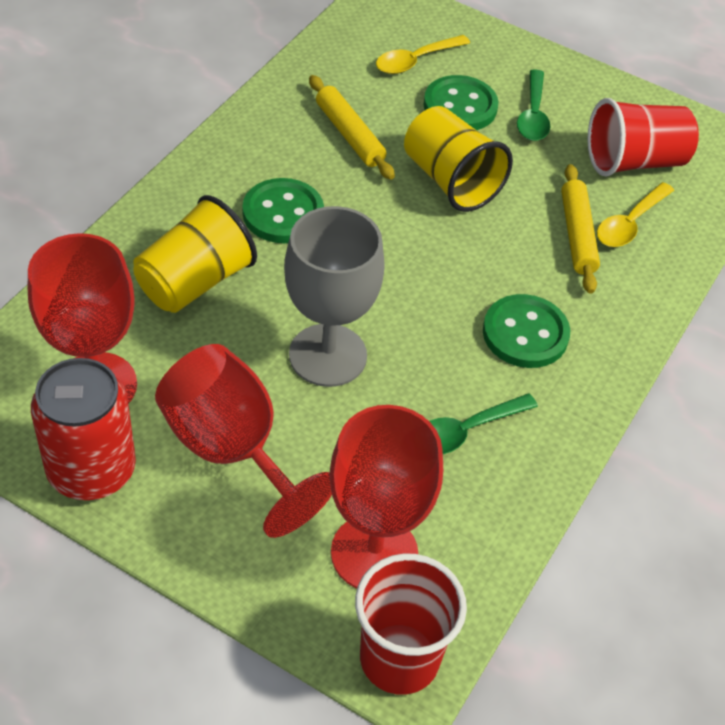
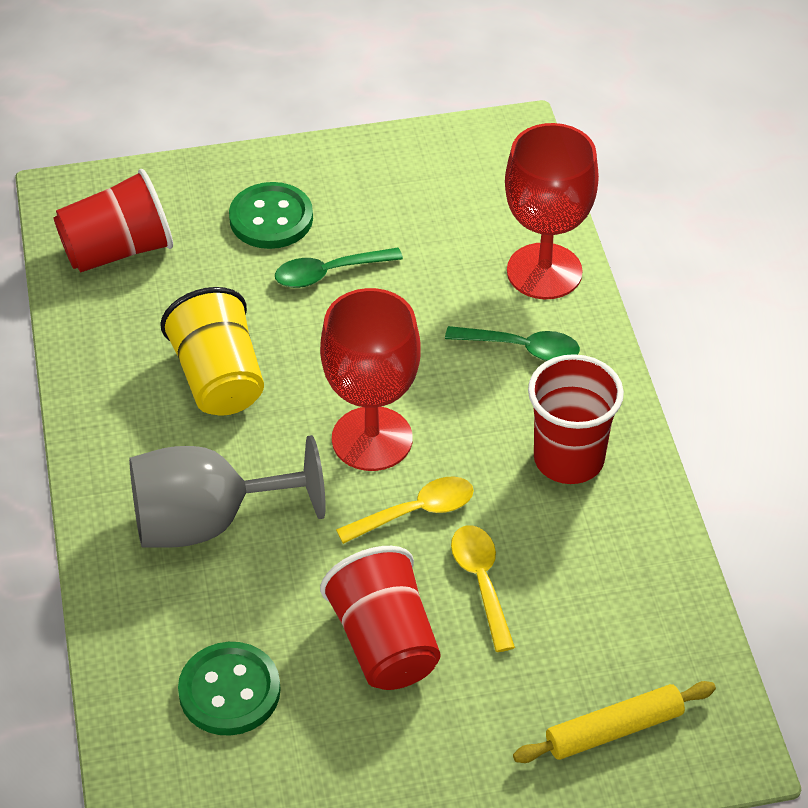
green button: [242,178,324,243] [424,75,499,130] [483,294,570,368] = 3 -> [178,642,281,736] [229,182,313,249] = 2
red can: [31,358,136,500] = 1 -> none = 0
red cup: [355,553,467,695] [587,98,699,177] = 2 -> [53,169,173,273] [320,546,441,690] [528,354,624,484] = 3
red goblet: [28,233,137,404] [155,344,332,538] [329,405,443,589] = 3 -> [320,288,421,471] [505,123,599,299] = 2
yellow cup: [133,195,257,313] [404,106,513,212] = 2 -> [160,287,264,415] = 1
yellow rolling pin: [309,75,395,180] [561,164,600,294] = 2 -> [513,681,716,763] = 1

